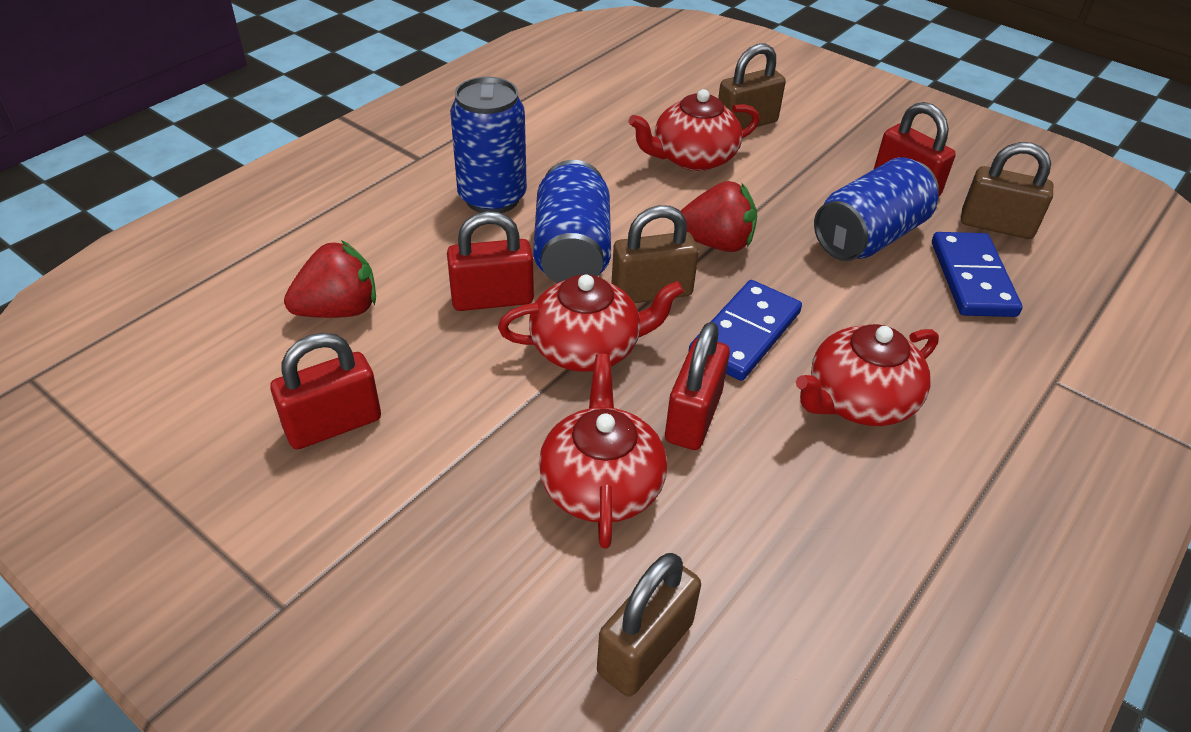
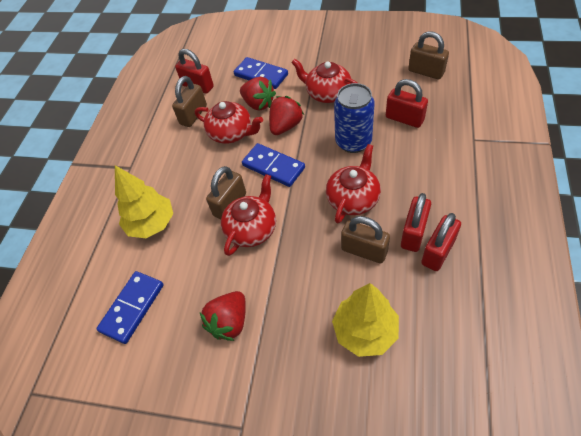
blue can: [450,77,527,213] [533,160,611,283] [814,157,939,261] = 3 -> [334,83,375,153] = 1
blue domino: [688,280,802,381] [932,232,1022,317] = 2 -> [96,271,163,344] [234,57,288,89] [242,143,305,187] = 3
red strawberry: [284,240,376,318] [681,181,757,252] = 2 -> [200,291,246,341] [240,77,276,111] [269,96,304,135] = 3
yellow tree: none = 0 -> [115,165,173,238] [332,283,399,357] = 2

